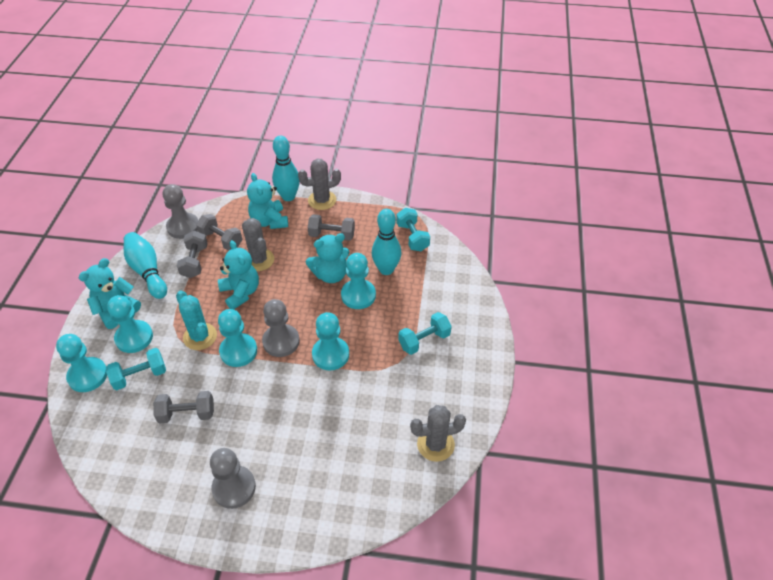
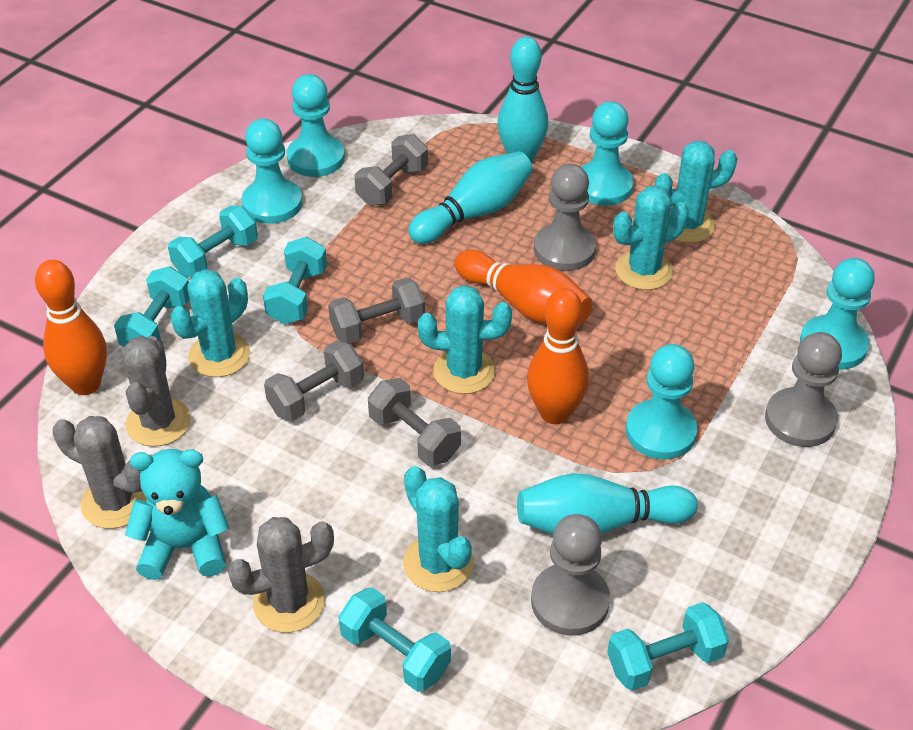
orange bowling pin: none = 0 -> [35,260,107,395] [455,250,592,324] [527,288,589,424] = 3
turquoise cactus: [176,291,217,350] = 1 -> [170,269,250,377] [403,466,474,592] [418,285,512,394] [613,186,689,290] [654,141,737,243] = 5
turquoise dumbbell: [106,348,166,390] [396,208,430,251] [398,312,452,355] = 3 -> [114,267,190,347] [168,206,258,277] [263,237,327,324] [338,587,451,692] [607,602,729,691] = 5
turquoise teddy bear: [79,258,141,329] [218,240,259,310] [247,173,288,229] [306,233,349,283] = 4 -> [125,449,229,580] = 1

